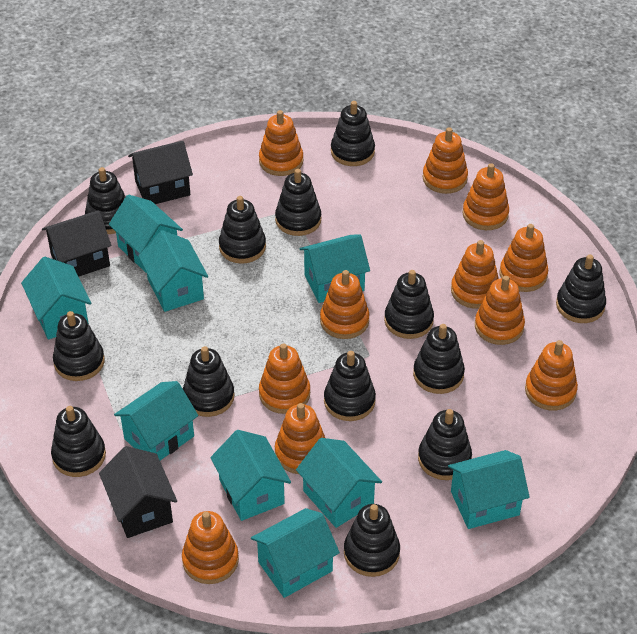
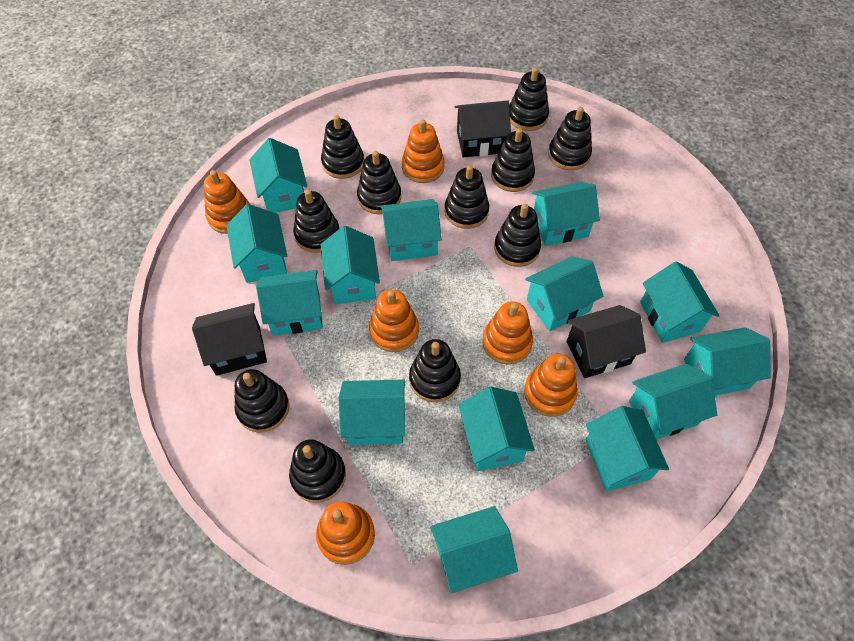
black stacking toy: [51,406,106,477] [53,311,105,381] [85,167,126,234] [183,346,234,417] [219,196,266,264] [275,169,321,236] [324,351,376,421] [331,101,375,166] [344,504,400,577] [384,270,434,339] [413,324,465,394] [418,409,472,480] [556,254,606,323] = 13 -> [234,369,290,432] [289,439,346,503] [293,189,339,253] [321,115,364,179] [357,151,401,214] [409,339,461,402] [444,165,489,229] [491,128,535,192] [494,204,541,267] [509,67,549,131] [548,107,592,170] = 11
orange stacking toy: [182,511,239,584] [259,110,303,176] [259,343,310,414] [275,403,325,474] [320,270,369,339] [423,127,468,194] [451,240,499,309] [462,163,509,230] [475,276,525,345] [500,224,548,292] [525,340,578,411] = 11 -> [204,170,250,234] [316,502,375,565] [369,289,419,352] [402,119,445,183] [482,301,533,365] [524,354,578,417] = 6
turquoise house: [21,257,91,339] [109,195,183,273] [114,381,198,460] [139,230,208,312] [210,430,291,521] [251,508,340,598] [296,438,382,528] [300,234,370,303] [448,450,530,529] = 9 -> [226,204,287,283] [249,138,308,213] [256,270,323,336] [321,226,380,304] [338,379,406,445] [381,199,442,261] [430,506,518,593] [458,387,535,471] [525,256,603,331] [532,182,600,246] [586,406,669,491] [629,364,717,440] [640,262,719,343] [684,327,771,395] = 14

